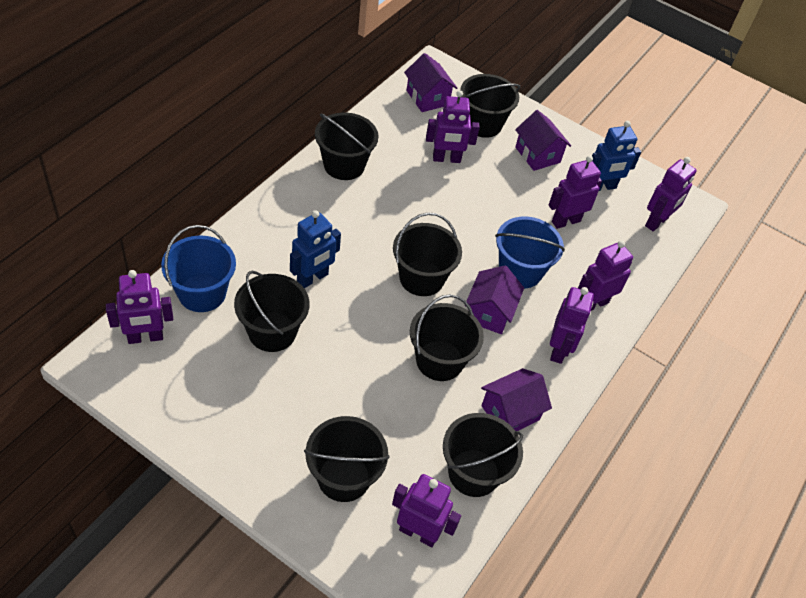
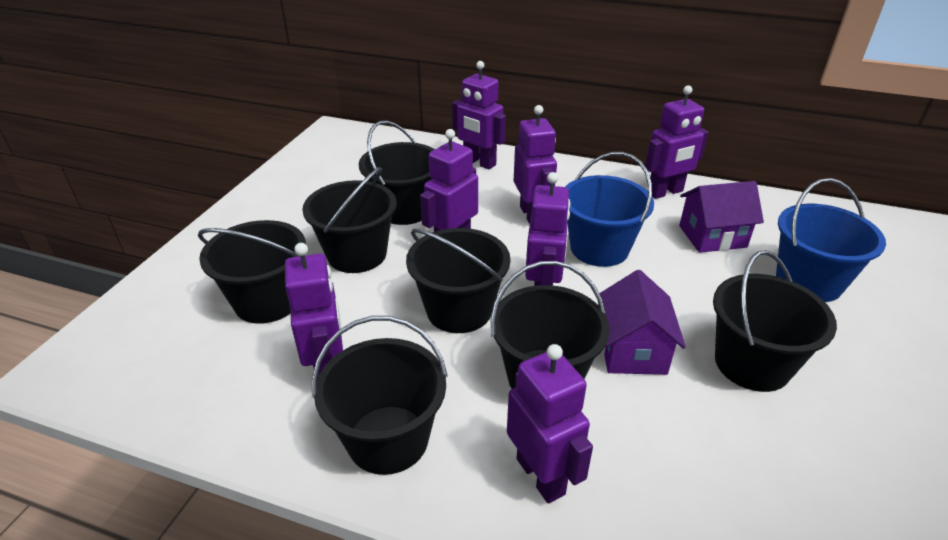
blue robot: [290,210,341,288] [592,121,641,191] = 2 -> none = 0
purple house: [404,53,457,112] [465,266,524,334] [481,368,552,431] [515,110,571,171] = 4 -> [598,270,686,375] [679,181,764,253] = 2

